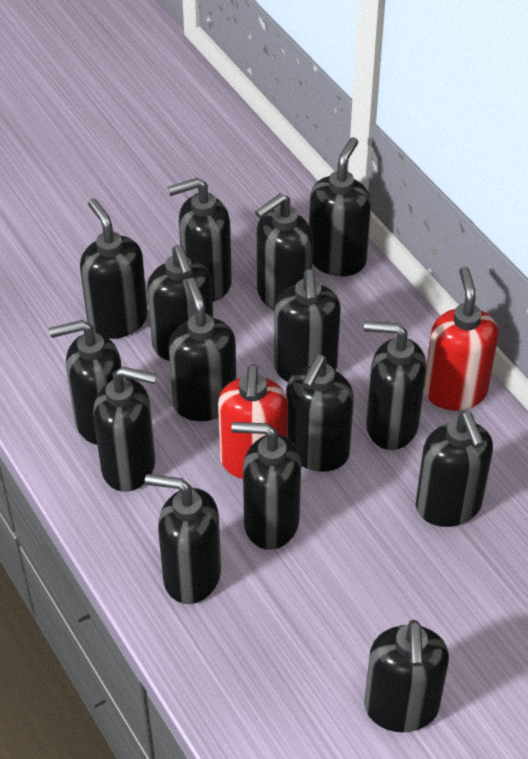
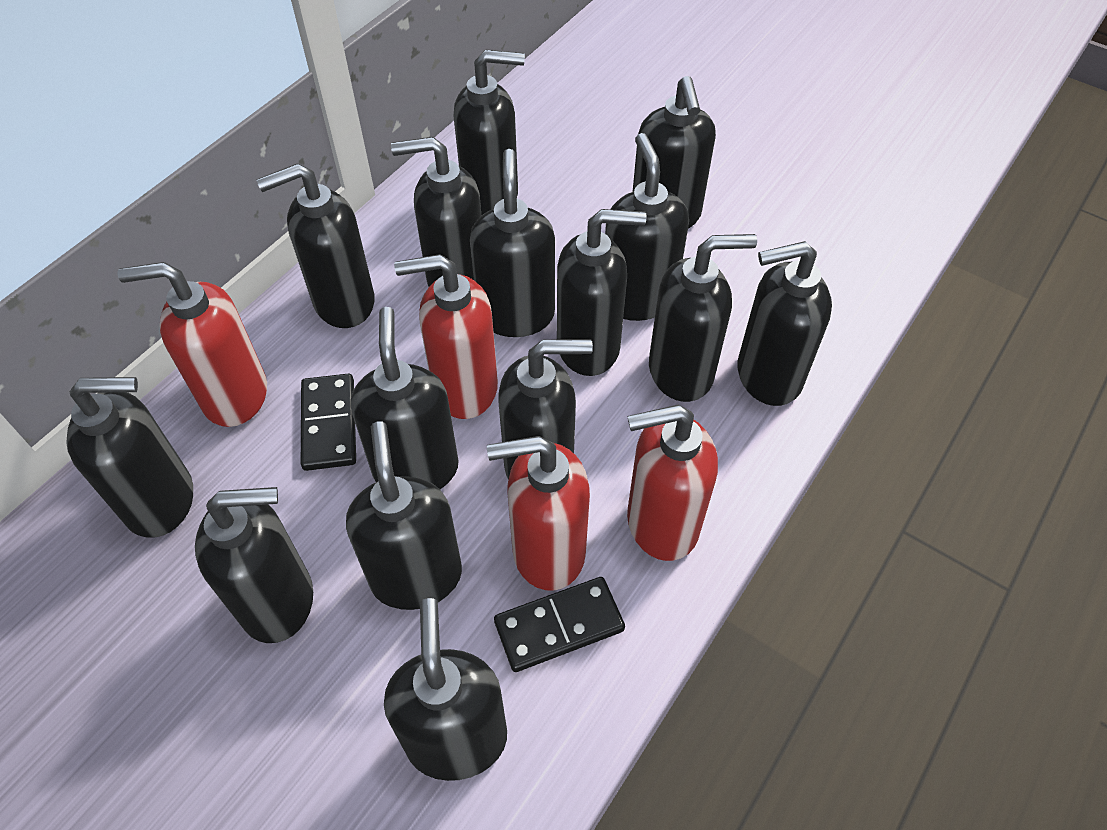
black domino: none = 0 -> [301,374,356,471] [494,577,625,672] = 2
red soap dispenser: [218,364,288,479] [424,266,498,410] = 2 -> [118,262,267,427] [394,254,498,419] [487,436,590,591] [627,405,718,561] = 4

